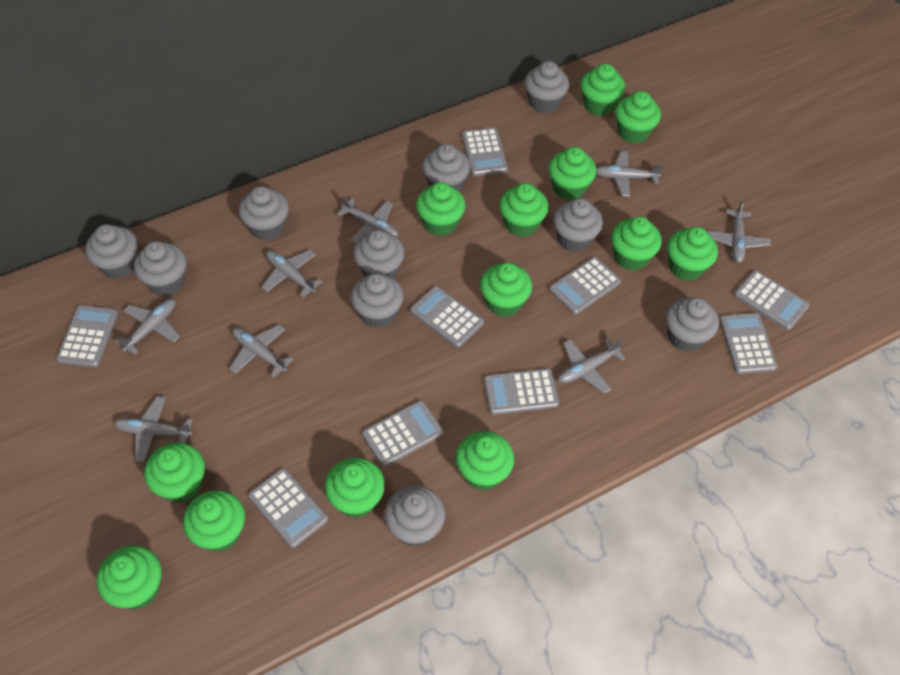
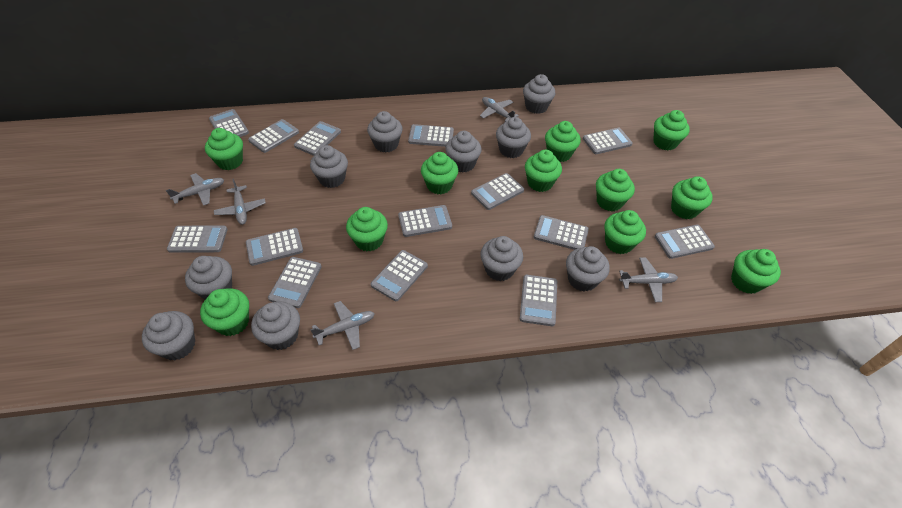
green cupcake: [97,545,162,609] [144,442,205,503] [183,490,245,552] [325,458,385,518] [416,182,466,236] [456,431,514,491] [480,262,532,317] [499,183,549,237] [548,147,596,200] [580,63,625,116] [611,216,662,270] [615,91,661,144] [667,227,718,281] = 13 -> [200,288,249,336] [205,128,243,170] [346,207,388,251] [421,152,458,194] [525,150,562,192] [545,121,581,162] [596,169,635,212] [604,210,646,254] [653,110,690,150] [671,176,713,219] [731,249,781,294] = 11
grey calculator: [56,305,118,368] [248,468,328,548] [362,400,444,467] [410,286,484,348] [462,128,508,176] [484,368,559,415] [549,257,621,315] [719,313,777,374] [734,270,809,330] = 9 -> [167,226,228,253] [209,109,249,137] [246,228,303,266] [248,119,299,153] [268,257,322,308] [294,121,341,156] [371,250,428,301] [398,205,452,237] [408,124,454,147] [471,173,524,210] [520,275,557,326] [534,215,589,250] [583,128,633,154] [655,225,715,259] = 14
grey plane: [114,396,193,462] [115,299,180,355] [229,325,294,377] [261,250,322,297] [337,196,398,244] [558,339,626,394] [596,151,663,197] [707,200,771,263] = 8 -> [166,173,224,206] [214,179,266,225] [310,301,375,350] [480,97,519,122] [619,257,678,302] = 5

